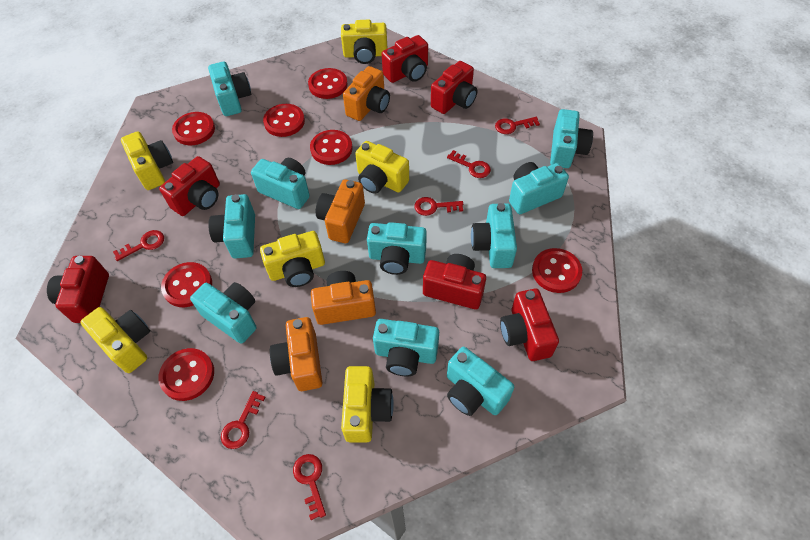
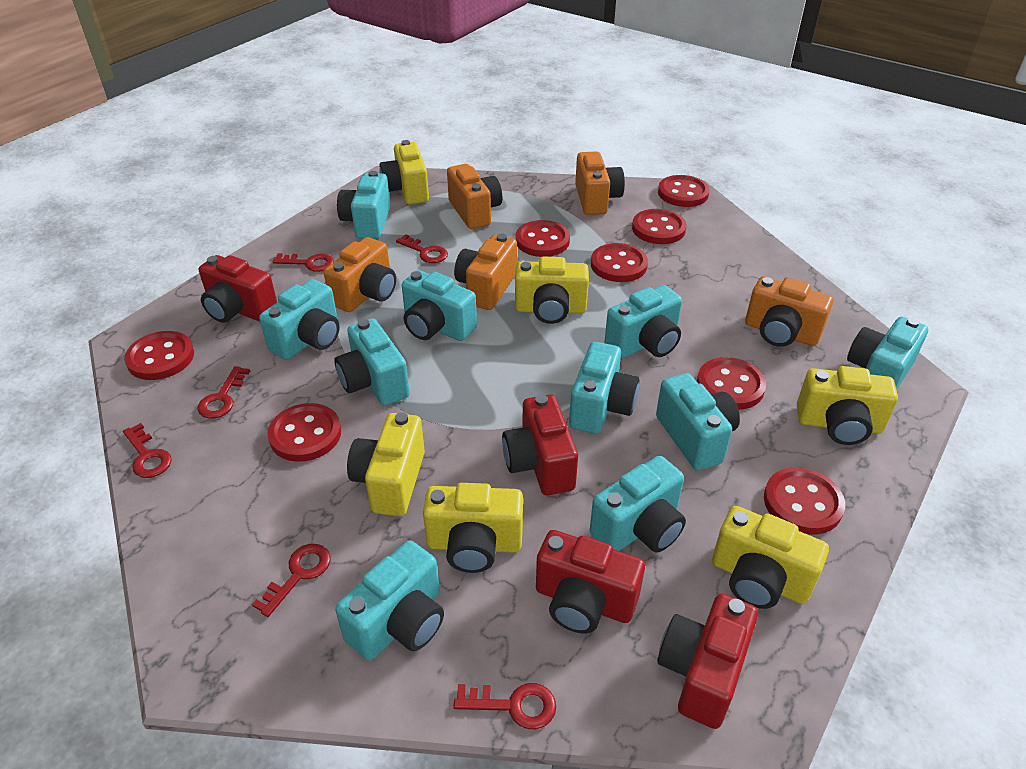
orange camera: [270,317,322,391] [311,271,376,325] [316,179,365,243] [343,66,390,121] = 4 -> [324,237,396,312] [447,164,502,229] [454,233,517,310] [575,151,625,215] [745,276,833,347] = 5
red button: [158,348,214,401] [161,262,212,307] [172,112,215,145] [263,104,305,137] [308,68,348,99] [310,130,352,165] [532,248,582,293] = 7 -> [124,331,194,380] [268,403,341,462] [516,220,570,257] [591,243,648,282] [632,209,686,244] [658,175,710,207] [697,357,766,410] [764,467,845,535] = 8
red camera: [47,256,109,323] [159,156,220,216] [382,35,428,83] [423,254,486,309] [431,61,477,114] [500,288,559,361] = 6 -> [199,255,277,323] [502,394,578,495] [536,530,645,634] [658,594,758,729] = 4

